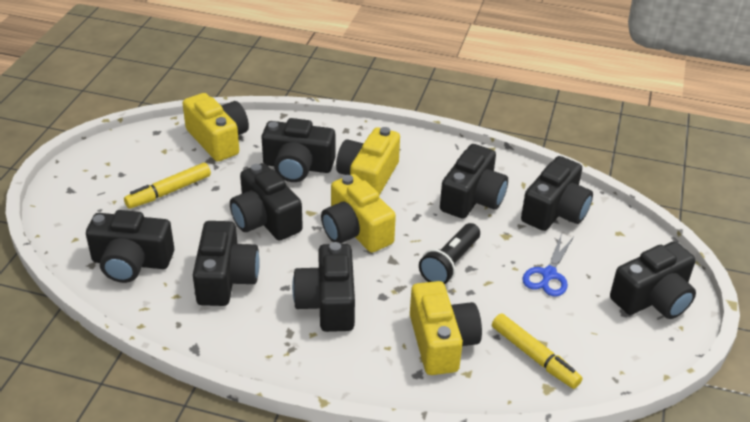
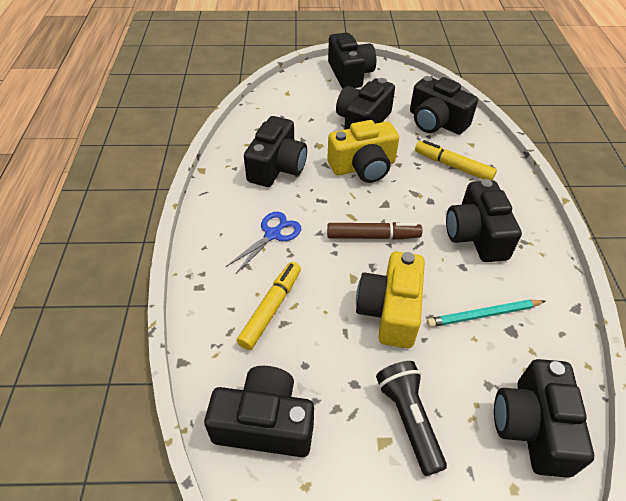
black camera: [86,210,174,283] [193,221,260,306] [230,163,303,240] [261,118,335,182] [292,242,355,332] [440,144,508,219] [521,156,593,231] [610,241,696,319] = 8 -> [204,366,314,457] [244,116,307,187] [328,33,376,88] [336,78,395,130] [410,76,478,135] [446,179,522,262] [494,359,594,478] = 7
brown marker: none = 0 -> [327,222,422,240] = 1
turquoise pencil: none = 0 -> [427,300,545,327] = 1
yellow camera: [182,93,249,162] [321,174,396,253] [336,127,400,195] [410,281,482,375] = 4 -> [327,120,399,183] [356,252,425,348] = 2

